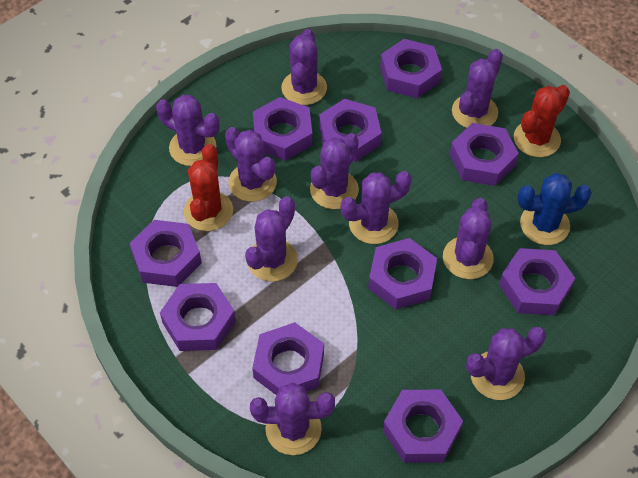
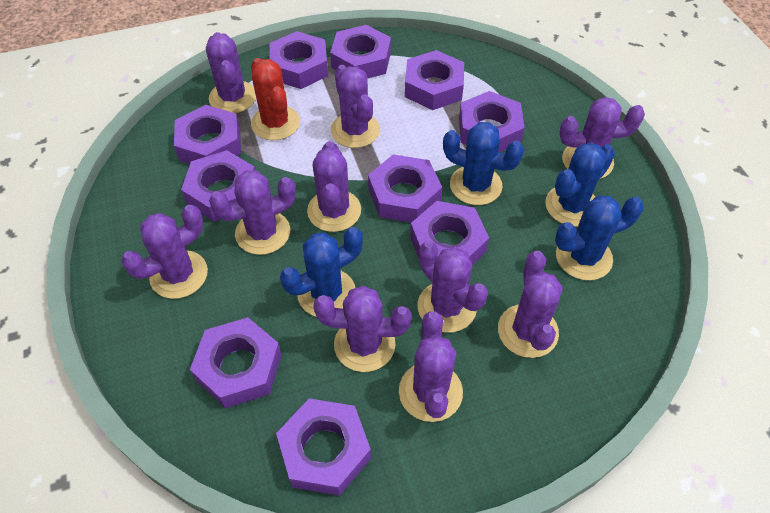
blue cactus: [517,173,592,245] = 1 -> [280,227,363,317] [443,122,524,205] [545,142,615,227] [555,195,644,280] = 4
red cactus: [184,144,233,231] [514,85,570,157] = 2 -> [251,58,300,140] = 1

